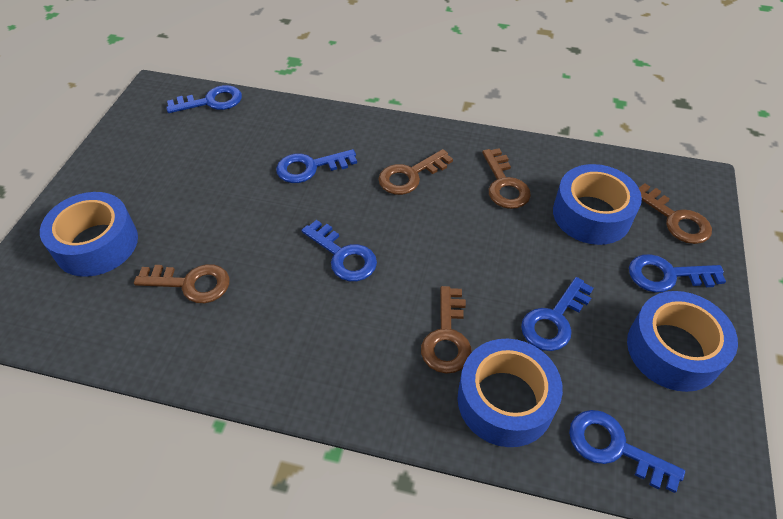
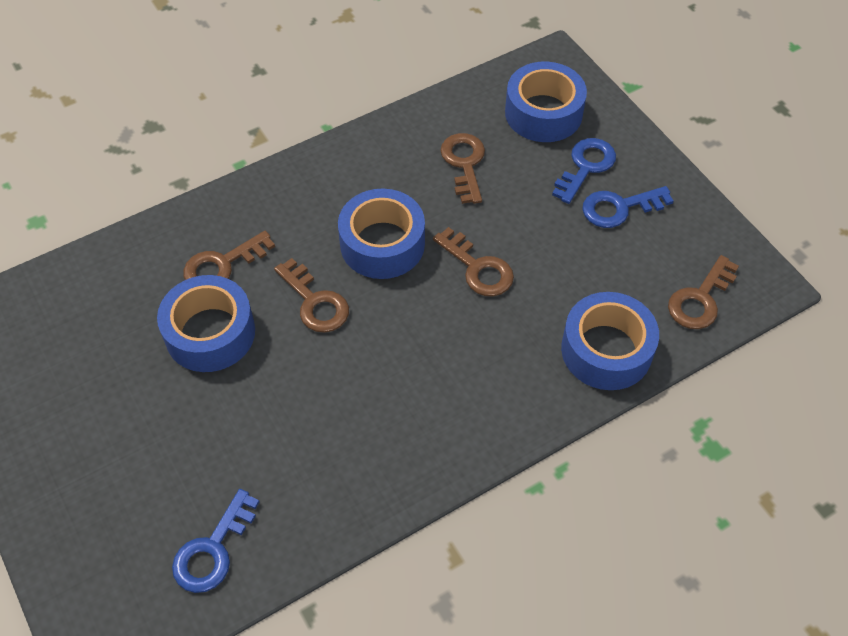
blue key: [166,85,242,113] [276,149,357,183] [302,220,377,281] [521,277,594,351] [569,410,685,493] [629,254,726,293] = 6 -> [172,489,260,593] [552,138,616,204] [582,186,674,228] = 3

